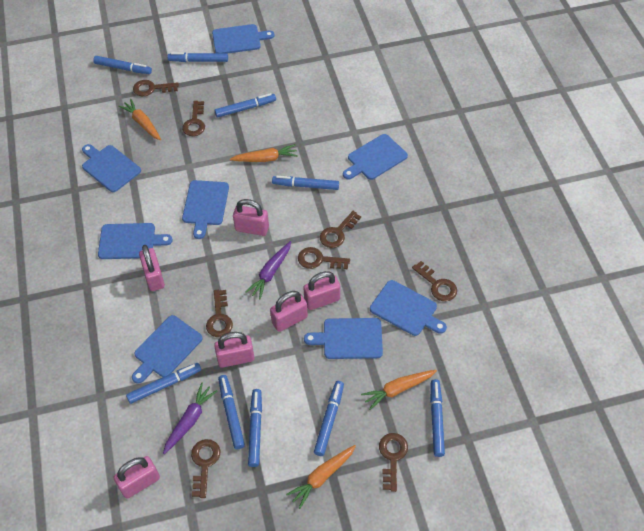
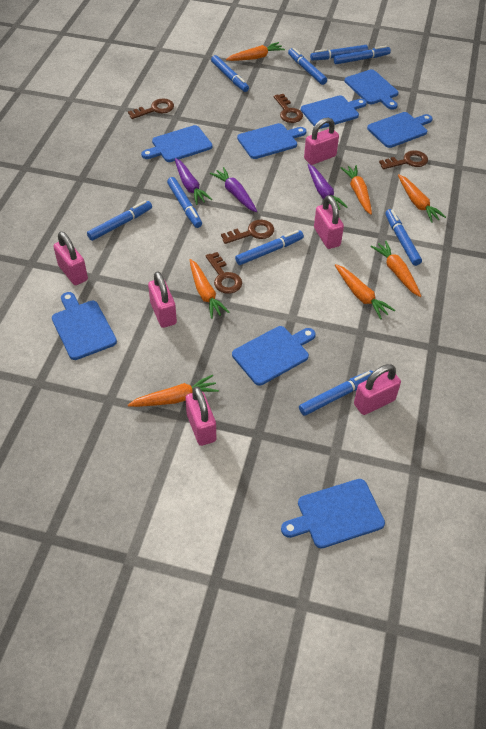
brown key: [133,80,179,96] [182,101,205,136] [191,439,220,498] [206,290,233,337] [298,247,350,269] [320,211,361,248] [379,433,408,492] [412,261,457,301] = 8 -> [128,99,174,119] [206,252,242,294] [221,220,274,244] [274,94,303,123] [379,150,428,169] = 5
orange carrot: [118,99,161,140] [230,144,298,162] [286,445,356,509] [361,370,437,410] = 4 -> [128,375,219,407] [190,259,230,319] [226,42,285,61] [335,264,395,319] [341,165,372,215] [370,241,421,297] [398,174,446,223] = 7
purple carrot: [163,383,217,454] [245,241,291,299] = 2 -> [175,158,212,205] [210,167,257,212] [308,164,347,210] = 3

